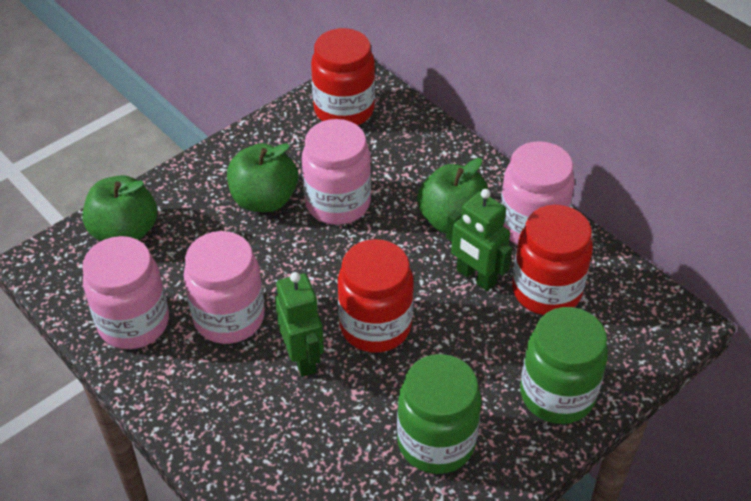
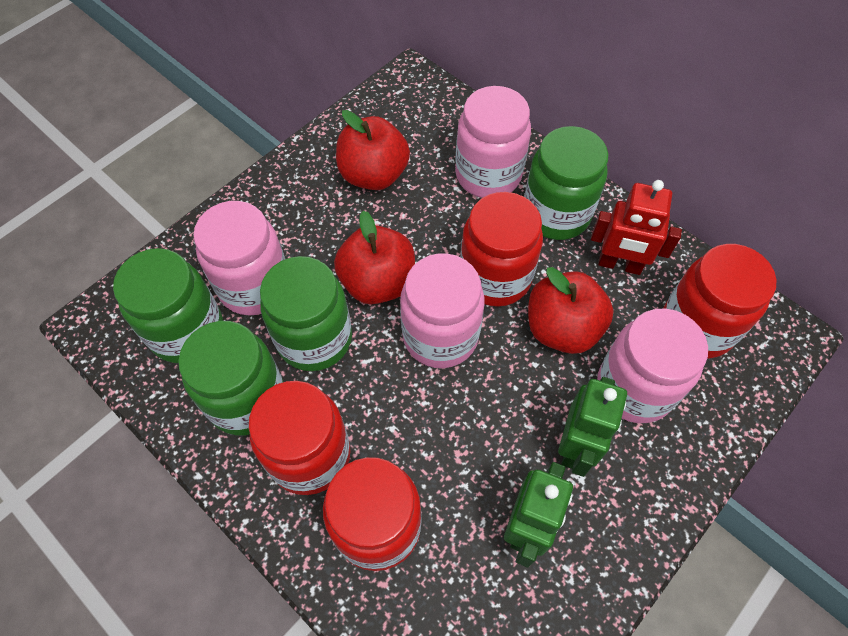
green apple: [82,175,157,241] [227,143,298,212] [417,158,488,234] = 3 -> none = 0
green jar: [397,354,482,474] [520,307,608,424] = 2 -> [113,248,223,363] [178,321,283,435] [260,256,352,371] [524,126,609,240] = 4
red apple: none = 0 -> [334,211,415,304] [336,110,410,190] [528,267,614,354] = 3
red jar: [311,28,375,125] [338,239,414,352] [512,205,593,315] = 3 -> [249,381,350,495] [323,457,422,571] [460,192,543,307] [663,244,777,359] = 4
red robot: none = 0 -> [591,180,682,275] = 1

